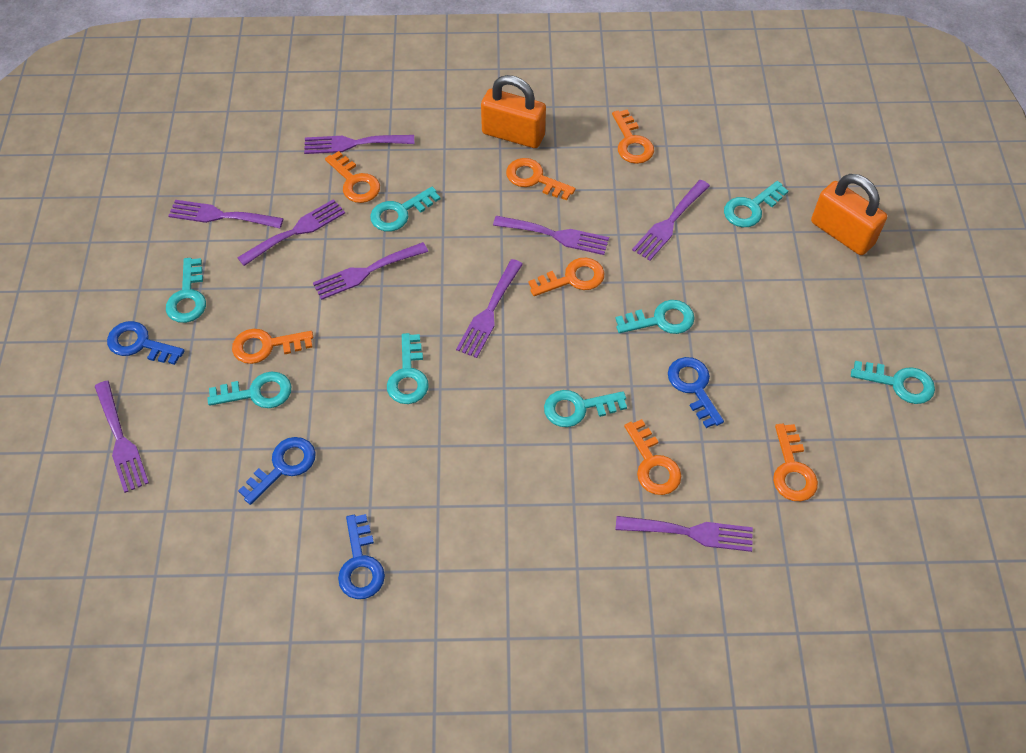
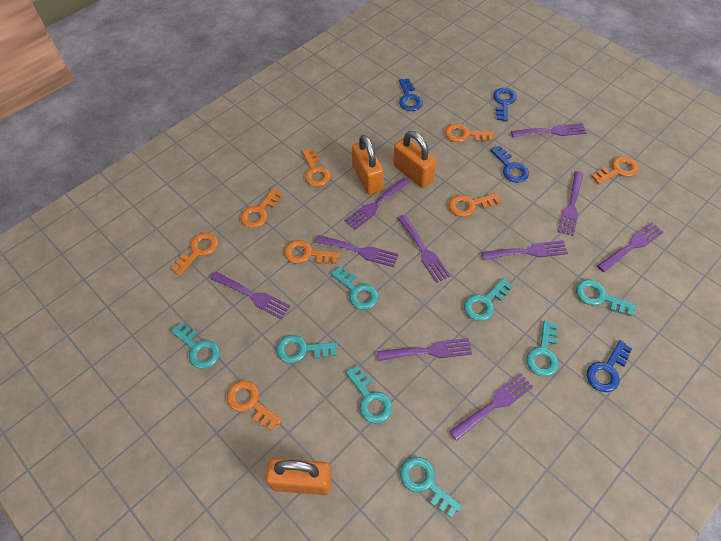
orange key: [232,329,313,364] [325,151,380,203] [506,158,576,200] [529,258,605,296] [612,110,654,164] [624,419,681,495] [773,424,818,501] = 7 -> [171,233,218,276] [227,381,282,431] [241,188,282,228] [284,240,340,264] [302,148,331,187] [445,124,494,142] [449,193,501,217] [592,156,639,184] = 8
orange padlock: [481,75,546,148] [811,174,887,255] = 2 -> [266,458,332,495] [352,135,384,195] [393,131,436,188] = 3
purple fork: [95,381,149,493] [168,200,284,228] [237,199,345,266] [304,135,414,154] [313,242,428,300] [456,259,523,358] [493,216,609,255] [616,516,753,552] [632,180,710,261] = 9 -> [210,272,290,319] [315,235,398,267] [345,178,410,230] [377,338,472,361] [397,215,450,283] [449,373,533,441] [481,240,568,260] [511,123,587,137] [558,171,583,236] [597,222,664,272] = 10

